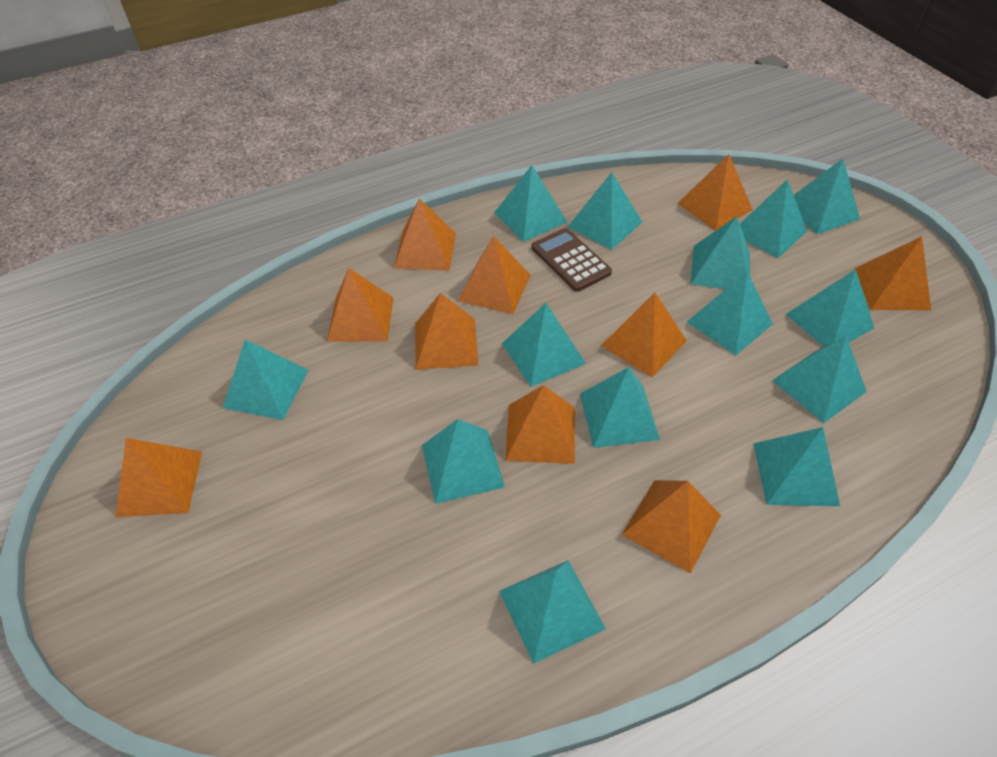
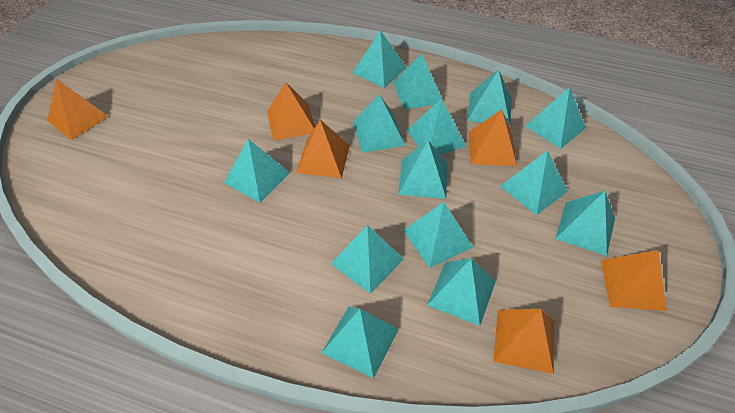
brown calculator: [532,228,612,292] = 1 -> none = 0
orange pyramid: [115,438,202,517] [327,268,393,342] [394,199,456,271] [415,293,478,370] [458,236,531,314] [505,385,575,464] [601,292,687,377] [622,480,721,573] [677,154,753,231] [854,236,931,310] = 10 -> [47,79,109,140] [267,82,315,141] [296,120,350,178] [469,110,517,166] [493,309,554,374] [601,250,667,311] = 6

